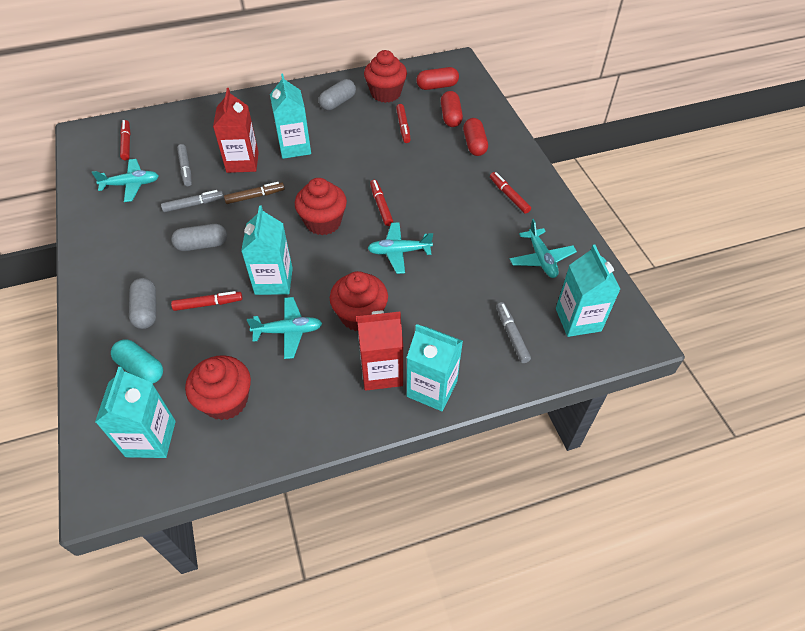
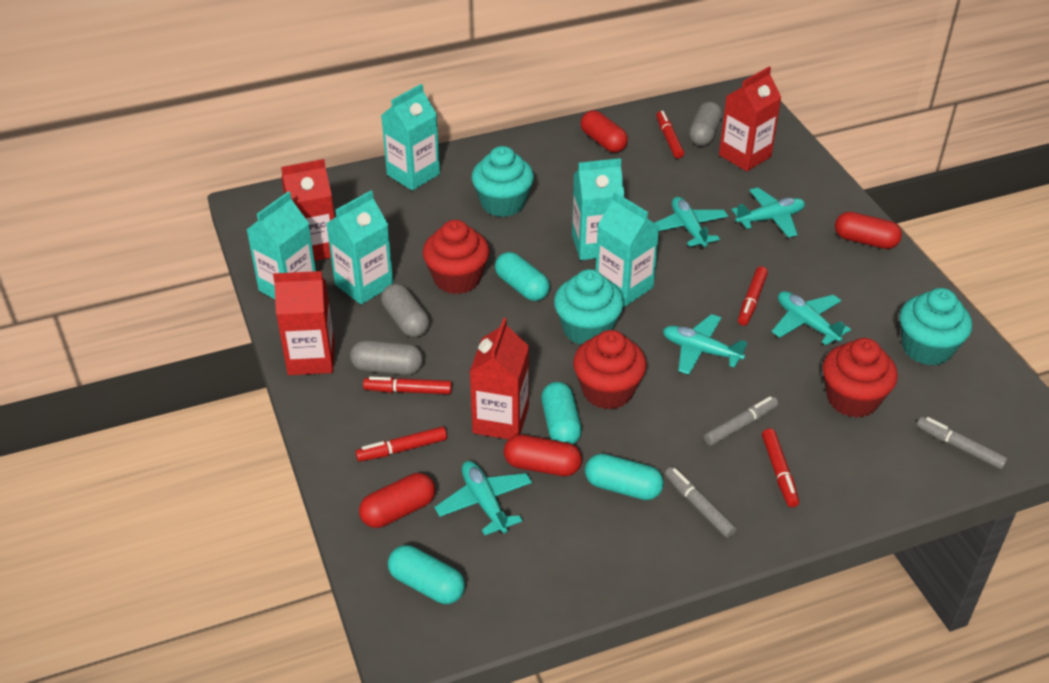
brown marker: [224,182,285,204] = 1 -> none = 0
red capsule: [416,67,459,90] [441,91,463,127] [463,118,488,156] = 3 -> [359,473,435,528] [504,435,582,476] [581,111,628,153] [835,212,902,249] = 4
red carton: [213,88,259,173] [357,311,403,391] = 2 -> [273,271,335,375] [281,159,335,261] [470,318,529,439] [719,67,782,171] = 4
red cupcake: [185,355,251,420] [295,178,347,235] [330,271,388,331] [364,50,407,103] = 4 -> [423,220,489,294] [573,330,646,409] [822,338,898,418] = 3
turquoise capsule: [111,339,163,383] = 1 -> [388,545,465,604] [495,252,550,301] [541,382,582,444] [585,454,664,500] = 4
turquoise cupcake: none = 0 -> [471,146,534,217] [554,269,624,345] [899,288,972,365] = 3
turquoise plane: [91,159,159,202] [247,297,322,359] [367,222,433,274] [510,219,577,278] = 4 -> [435,461,532,535] [655,197,728,249] [663,314,747,375] [732,188,805,238] [772,291,851,345] = 5

